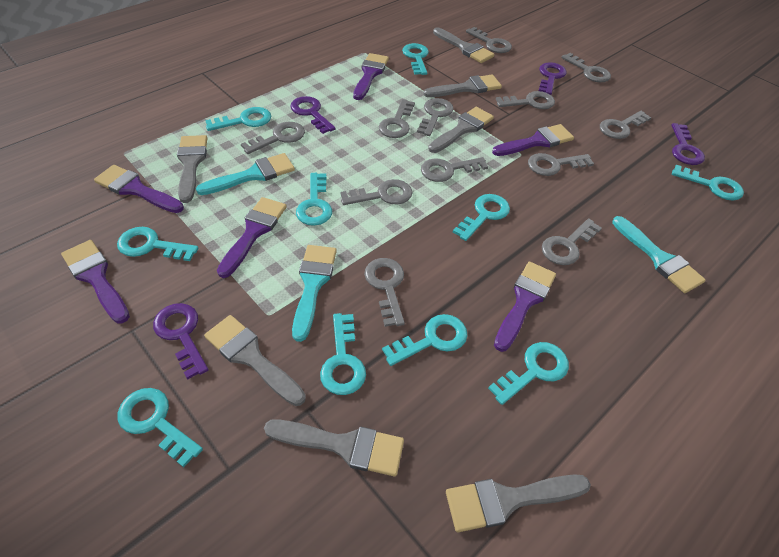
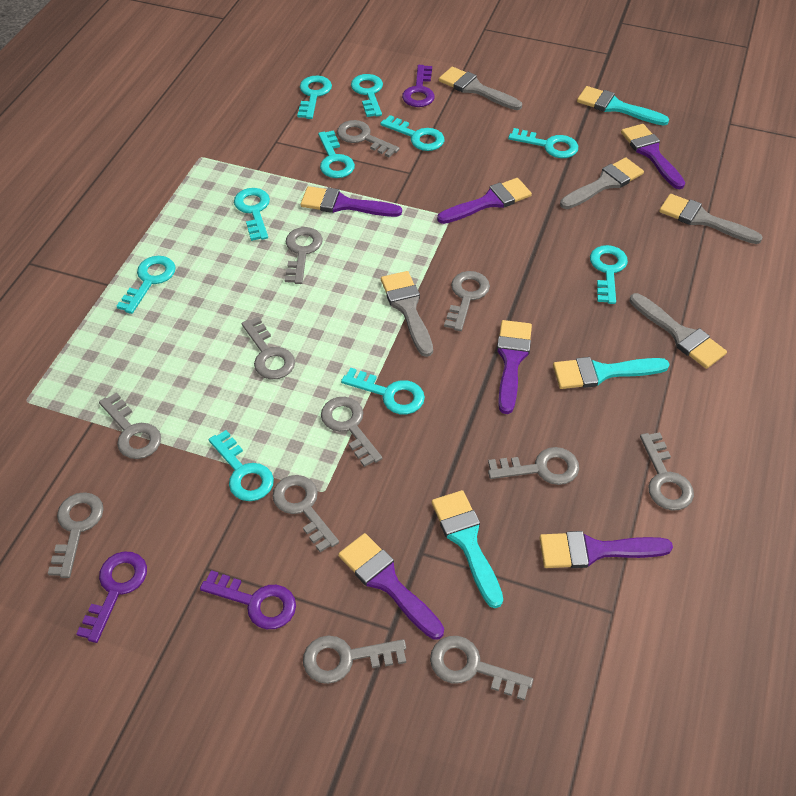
grey brush: [177,135,207,203] [204,315,306,406] [264,419,404,476] [424,75,502,97] [428,107,494,153] [433,27,494,63] [446,474,591,532] = 7 -> [381,271,433,357] [439,67,522,110] [560,158,644,209] [630,293,727,369] [659,194,763,244] = 5
purple key: [153,303,208,380] [290,96,336,134] [539,62,567,95] [671,123,705,165] = 4 -> [76,551,147,643] [200,570,296,629] [402,65,435,107] = 3

